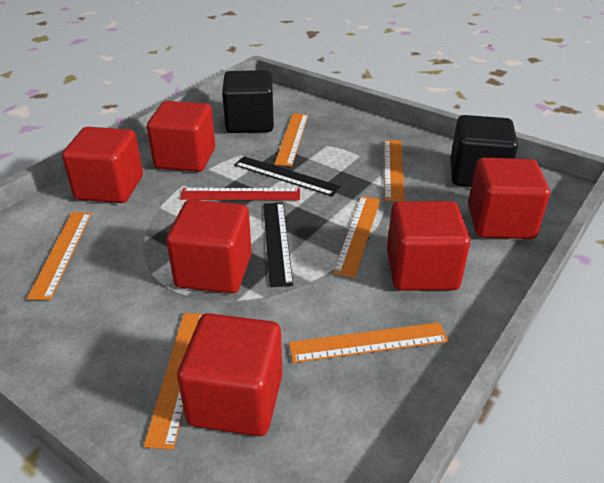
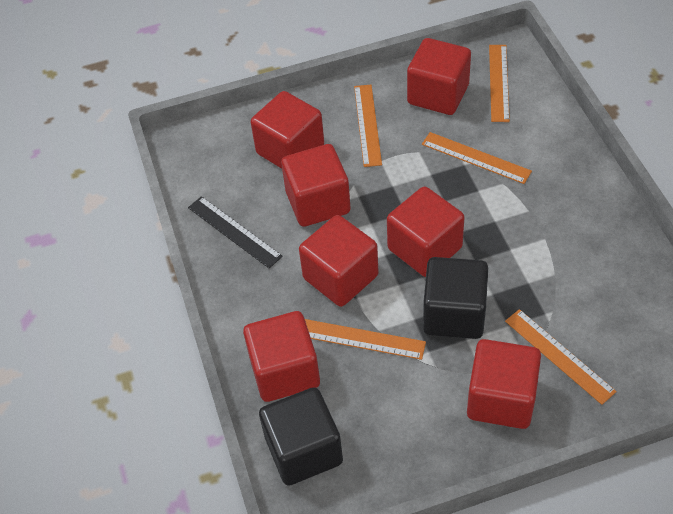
black ruler: [234,156,341,196] [263,203,293,287] = 2 -> [188,196,283,268] = 1
orange ruler: [27,212,92,300] [143,313,203,449] [274,113,308,166] [289,322,449,363] [333,196,380,278] [384,140,405,201] = 6 -> [305,319,426,360] [354,85,382,167] [422,132,532,184] [489,45,510,122] [505,309,617,405] = 5
red cube: [62,127,143,203] [147,101,215,172] [166,199,252,293] [177,313,282,436] [387,201,470,290] [468,158,550,239] = 6 -> [243,311,320,402] [251,91,324,169] [281,144,351,227] [299,215,378,307] [387,187,465,277] [407,38,471,115] [467,339,541,429] = 7
red ruler: [180,188,300,200] = 1 -> none = 0

